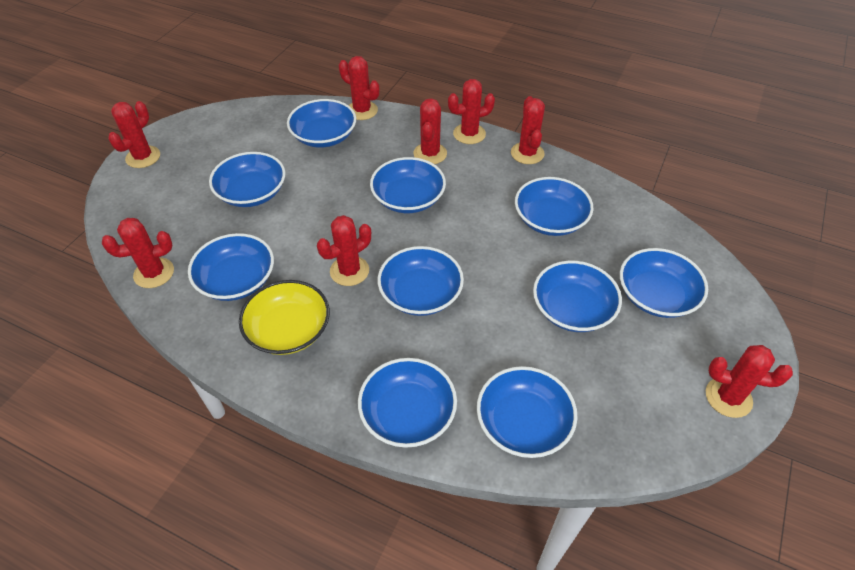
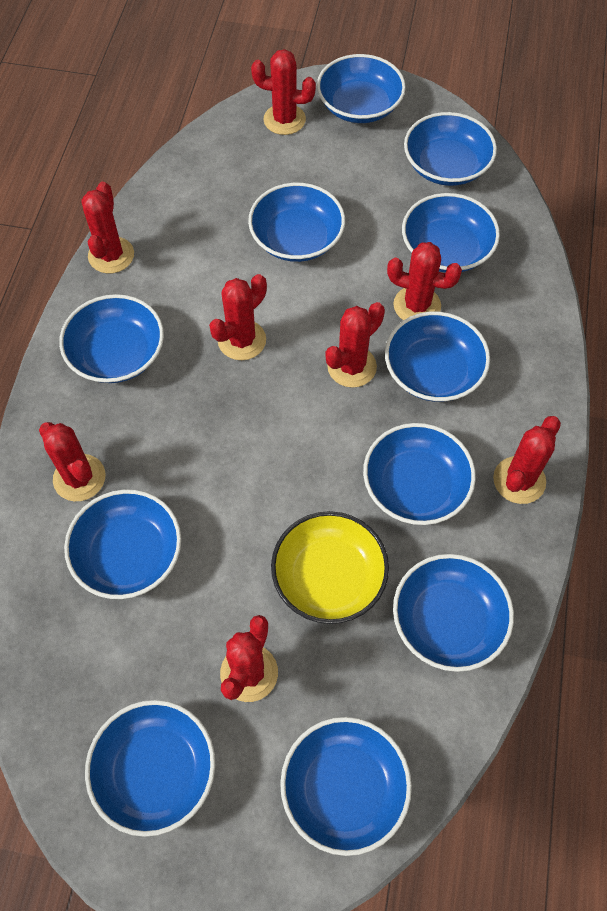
blue bowl: [188,233,274,301] [209,152,285,207] [287,99,356,148] [358,358,457,448] [370,157,446,213] [378,246,464,316] [477,366,578,458] [515,177,594,236] [533,261,622,332] [620,248,708,318] = 10 -> [59,294,164,383] [64,490,181,599] [85,700,215,837] [248,183,345,262] [280,717,412,856] [317,54,406,123] [363,423,476,525] [385,312,490,402] [393,554,514,672] [402,193,500,273] [404,112,497,186] = 11

